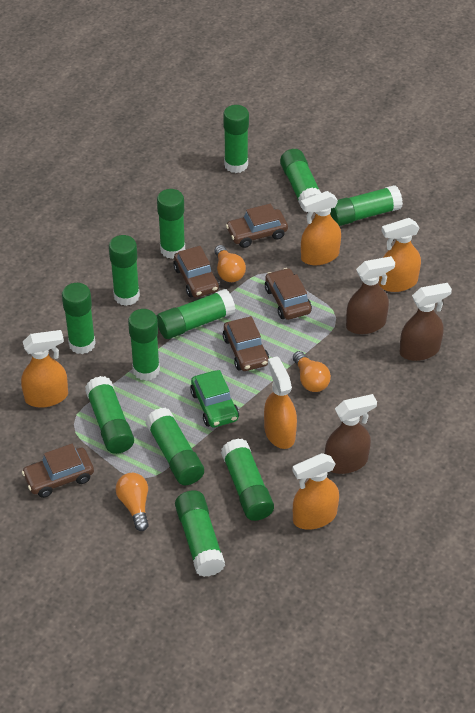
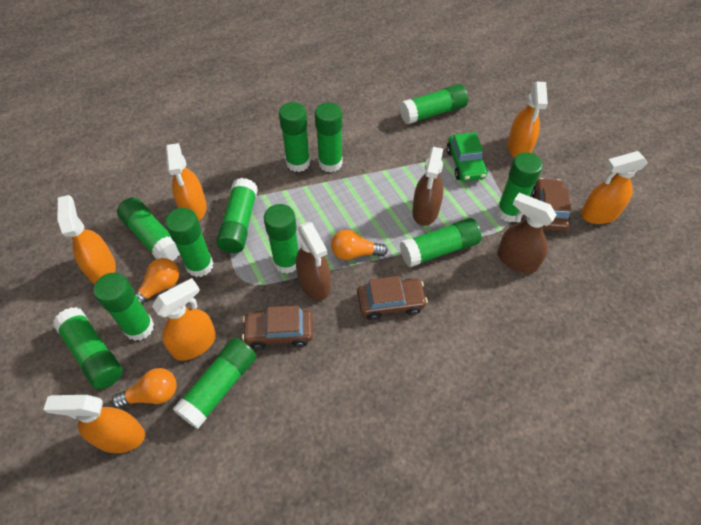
brown car: [22,444,94,498] [173,246,220,298] [223,316,270,371] [226,204,288,248] [265,268,312,320] = 5 -> [242,305,313,350] [357,276,428,320] [532,178,571,231] = 3
orange spray bottle: [21,330,68,408] [264,356,297,449] [292,453,339,530] [301,191,341,265] [379,218,421,292] = 5 -> [43,395,145,453] [57,195,116,284] [152,278,216,361] [166,143,207,221] [507,81,548,158] [581,151,648,224] = 6

